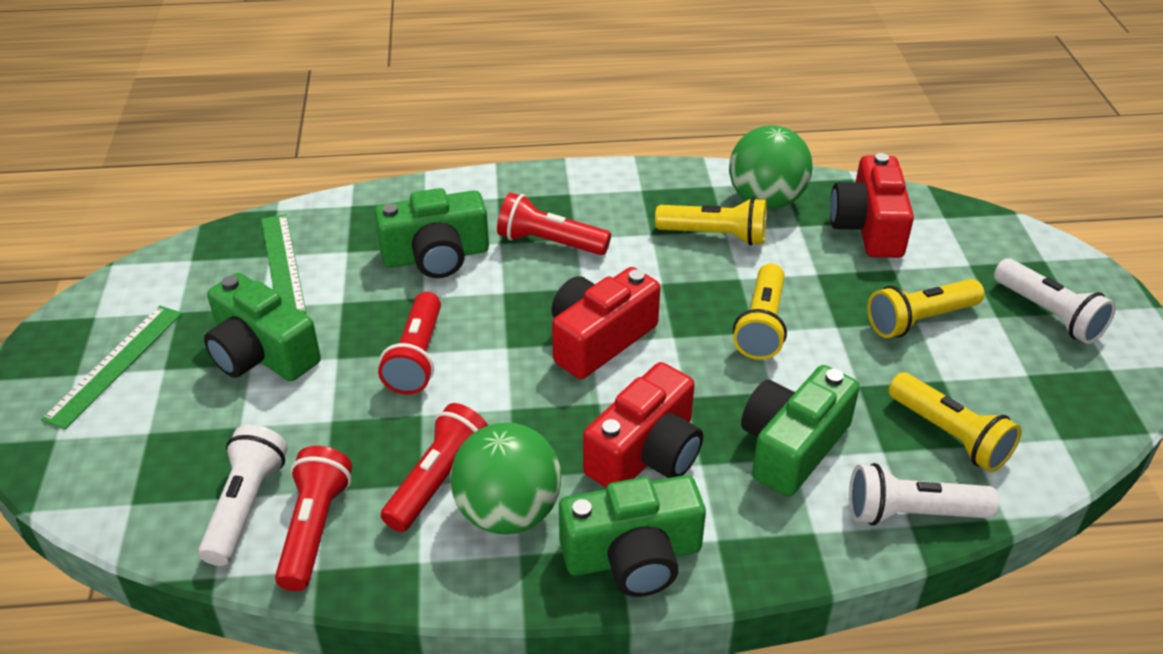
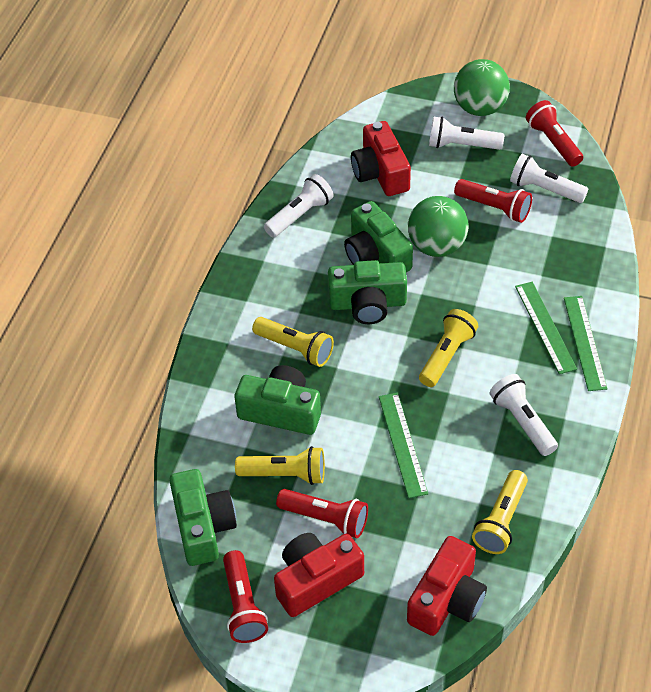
green ruler: [41,306,182,429] [261,214,306,314] = 2 -> [379,393,428,498] [515,282,577,374] [564,296,608,391] = 3
white flashlight: [198,425,288,566] [849,463,1000,526] [994,258,1116,344] = 3 -> [264,174,333,237] [429,116,504,150] [490,374,558,456] [510,154,588,203] = 4

